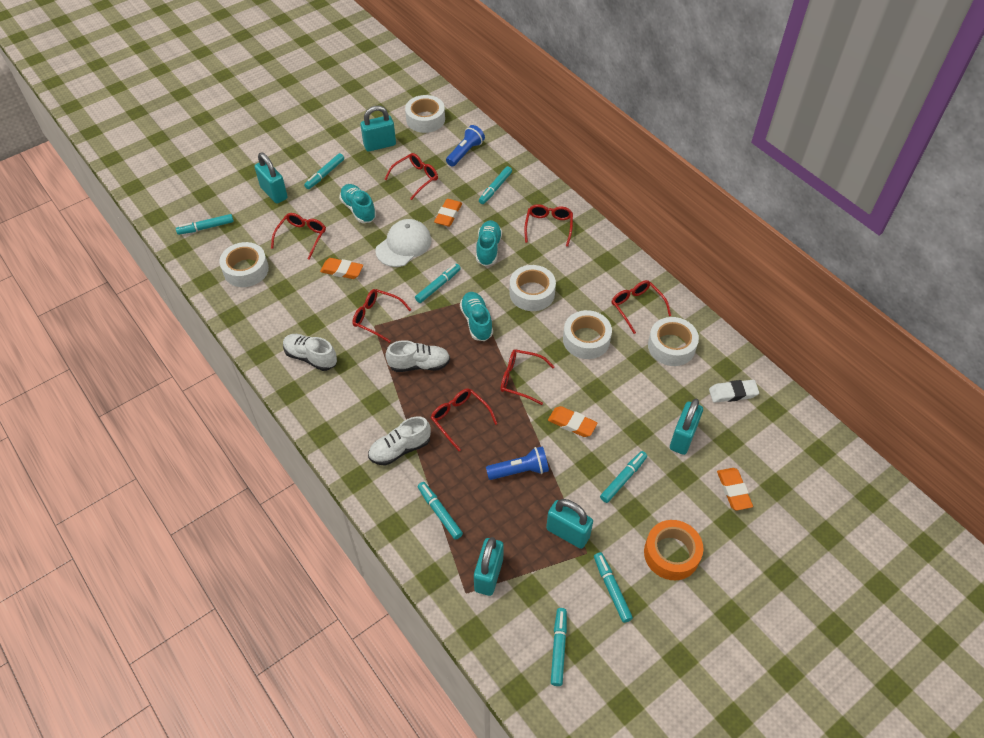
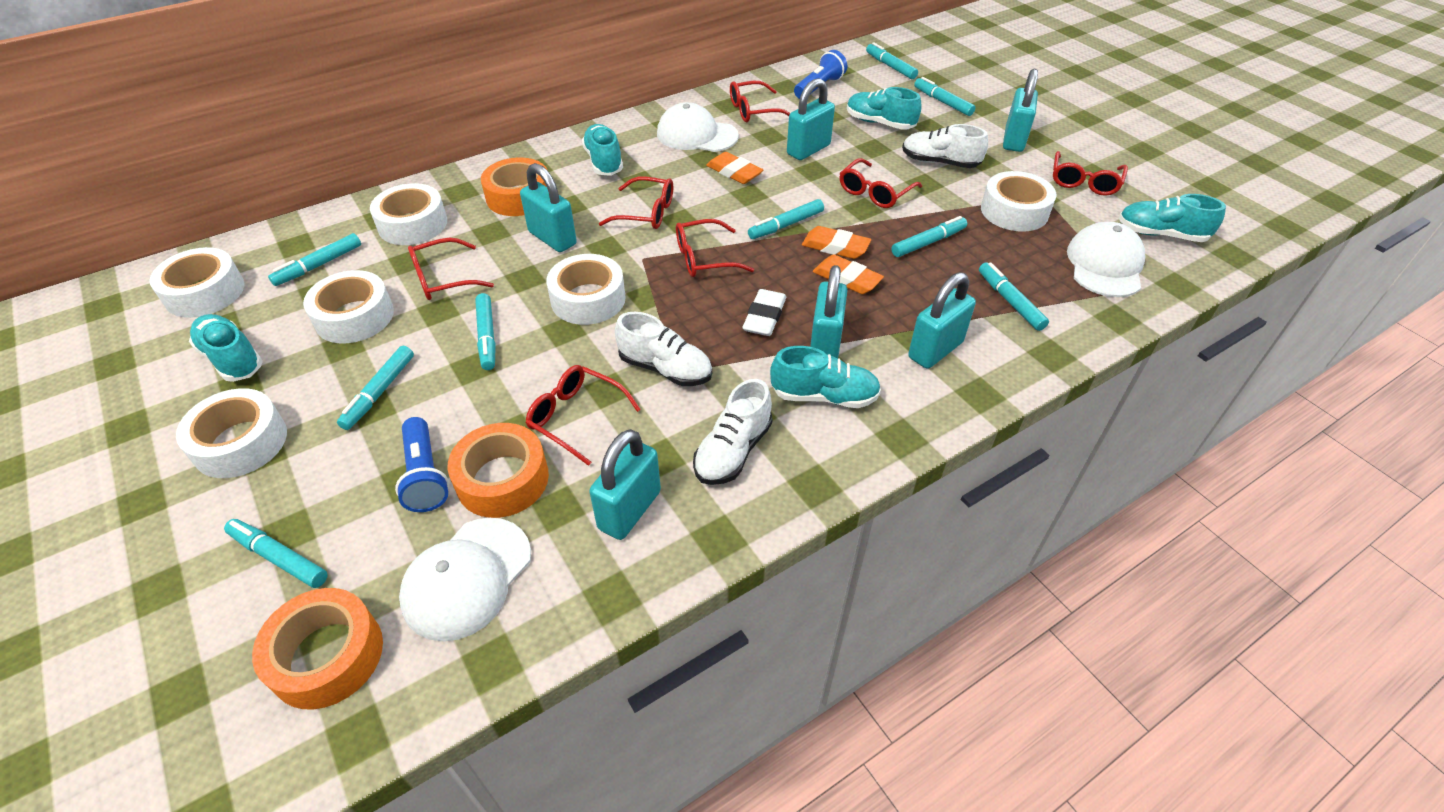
orange eraser: [320,258,363,279] [434,199,462,227] [548,406,598,437] [717,468,753,510] = 4 -> [706,152,763,184] [802,226,871,259] [813,254,884,294] = 3
orange tape: [644,520,703,580] = 1 -> [252,588,383,709] [448,423,549,518] [481,158,547,216] = 3
turquoise marker: [176,214,234,235] [304,153,344,189] [415,264,461,303] [418,482,463,540] [479,166,512,204] [551,608,567,686] [594,552,633,623] [600,451,647,503] = 8 -> [224,519,328,588] [268,233,361,286] [337,346,414,430] [475,293,496,370] [748,199,824,239] [866,42,918,79] [891,216,967,257] [914,77,976,116] [979,262,1049,331] = 9
turquoise padlock: [255,153,288,204] [360,105,396,152] [474,537,504,596] [546,499,593,549] [670,399,703,455] = 5 -> [520,163,577,252] [589,429,661,540] [787,78,835,160] [810,265,848,358] [908,272,976,369] [1003,69,1038,152] = 6
turquoise shoe: [339,184,376,223] [460,292,493,341] [476,220,502,266] = 3 -> [189,314,263,382] [582,124,623,176] [770,346,881,408] [847,87,922,130] [1118,194,1226,242] = 5
white cap: [375,219,432,267] = 1 -> [399,518,531,641] [657,102,739,152] [1067,222,1145,297] = 3
white tape: [219,242,269,287] [405,95,445,133] [510,265,556,311] [563,310,612,359] [648,317,699,366] = 5 -> [149,247,245,318] [176,388,287,478] [303,270,394,343] [370,183,447,245] [546,254,626,325] [981,171,1056,232] = 6

